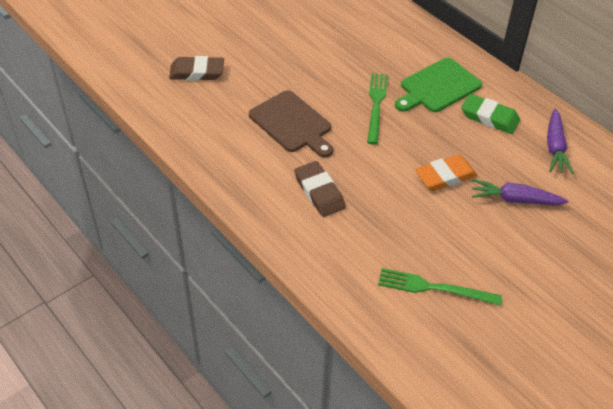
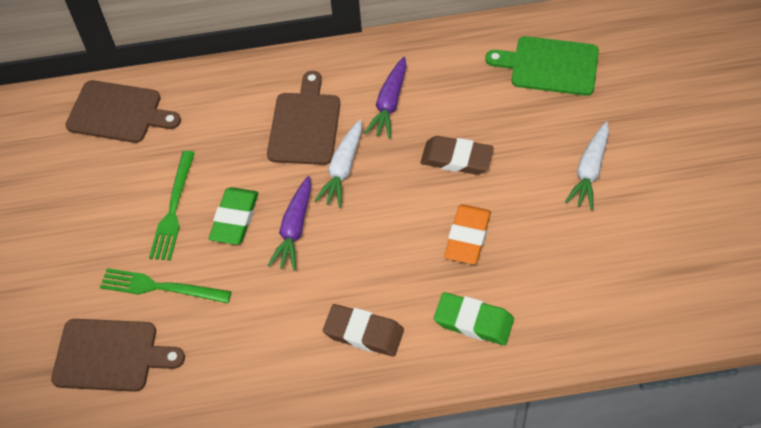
brown cutting board: [249,90,333,157] = 1 -> [51,319,185,392] [66,80,181,143] [267,71,340,165] = 3
green eraser: [461,94,520,134] = 1 -> [209,187,258,245] [434,292,514,345] = 2
white carrot: none = 0 -> [314,120,362,208] [565,122,609,210] = 2

